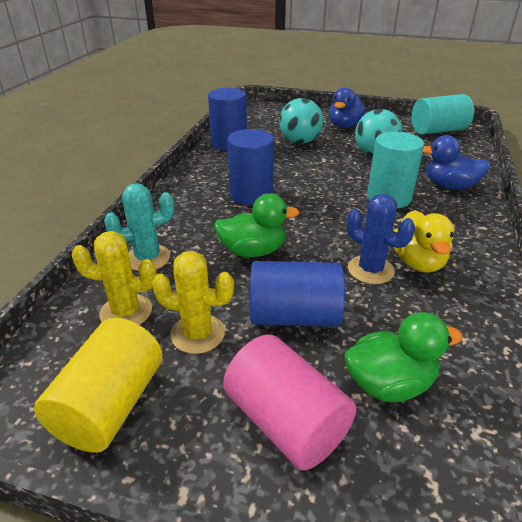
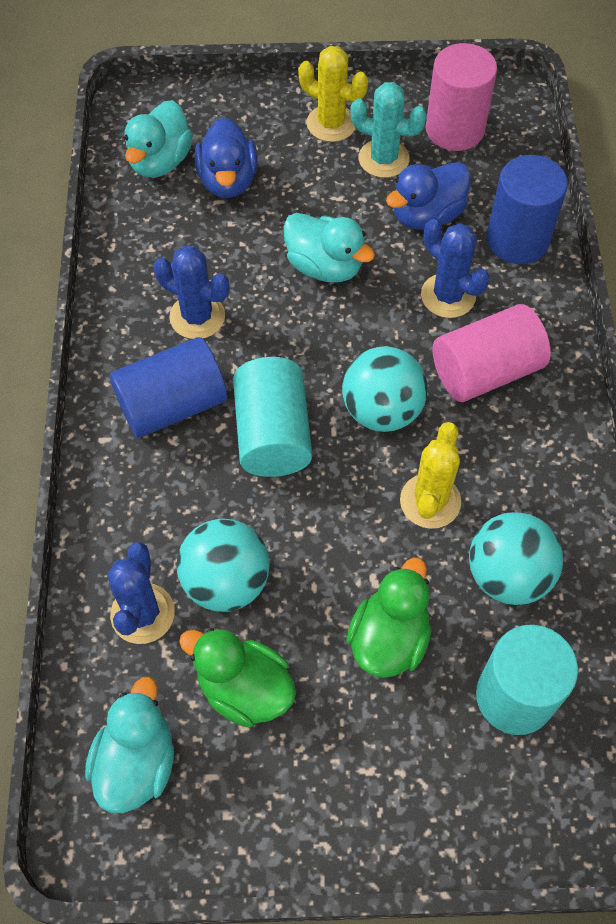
blue cactus: [347,194,415,284] = 1 -> [107,542,175,644] [153,246,230,339] [421,219,490,318] = 3
blue cylinder: [208,88,247,151] [227,129,274,205] [250,261,345,327] = 3 -> [110,337,227,438] [486,155,568,264] = 2
pink cylinder: [223,335,356,470] = 1 -> [426,43,497,151] [433,304,551,402] = 2
turquoise ball: [279,98,323,144] [355,109,403,156] = 2 -> [176,519,270,612] [342,346,428,432] [469,512,563,605] = 3
turquoise duck: none = 0 -> [85,677,174,813] [124,100,193,178] [284,213,375,282] = 3
yellow cylinder: [34,318,162,453] = 1 -> none = 0
yellow duck: [393,210,454,273] = 1 -> none = 0

